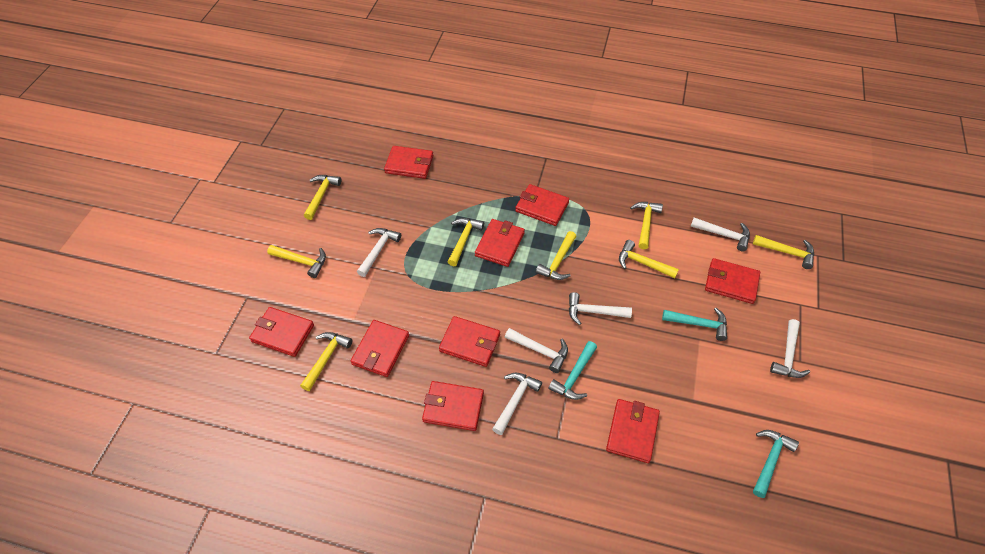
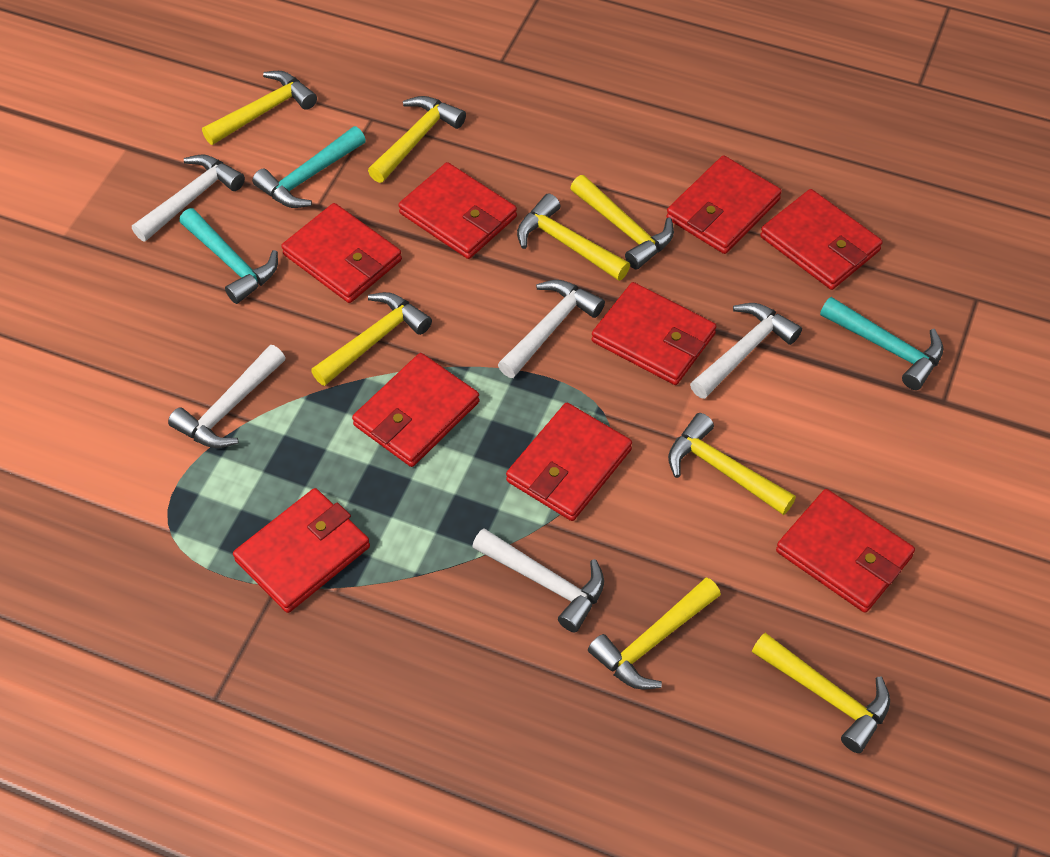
white hammer: [357,228,401,277] [492,373,542,435] [505,328,568,373] [569,292,632,325] [690,217,750,251] [770,319,810,378] = 6 -> [132,154,245,242] [168,345,286,448] [472,528,604,633] [498,280,605,378] [690,303,802,399] = 5

